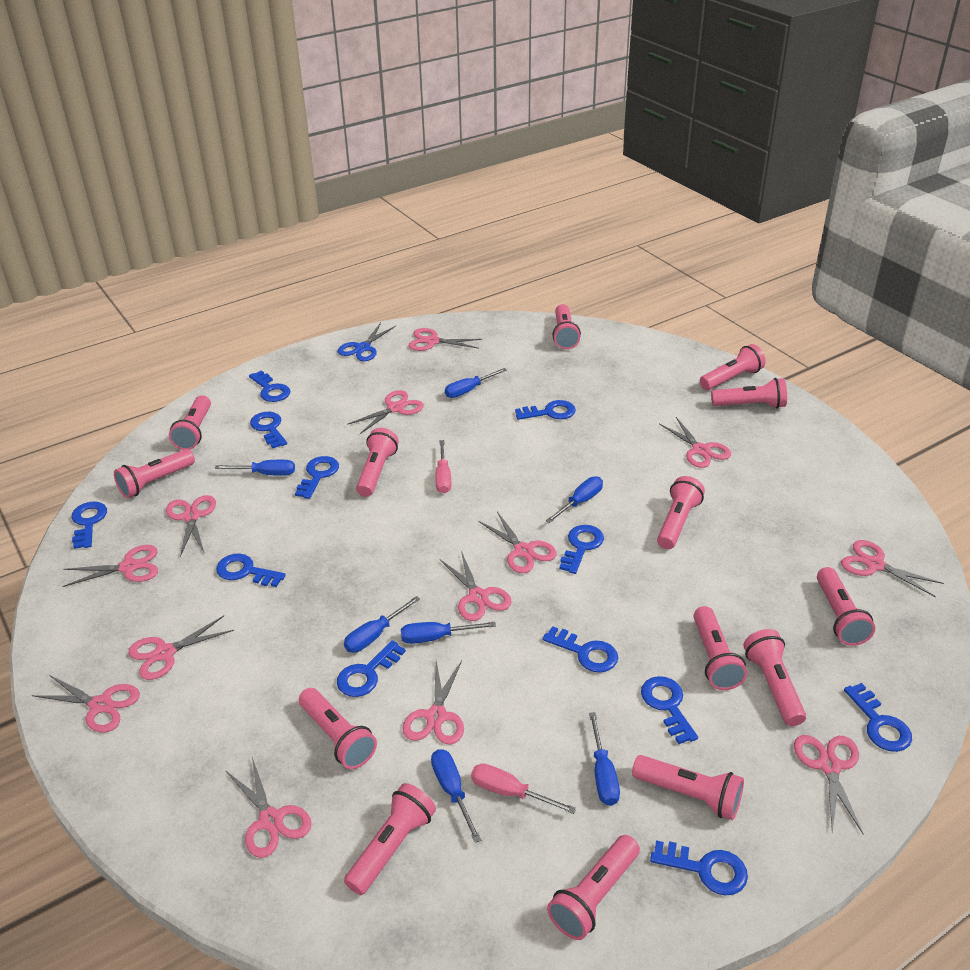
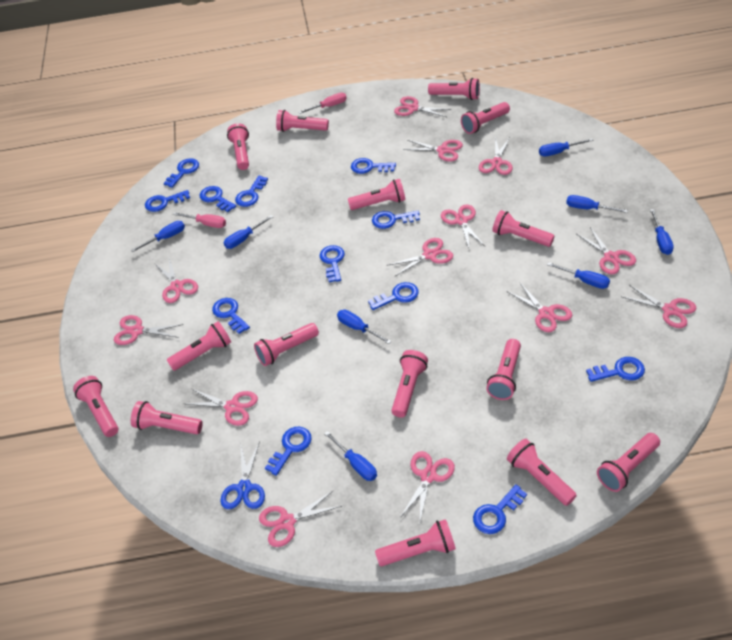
blue screwdriver: [215,460,295,476] [344,596,420,653] [401,622,496,644] [431,749,481,843] [445,368,507,398] [546,476,603,523] [589,712,620,806] = 7 -> [131,221,185,252] [224,215,273,249] [324,431,377,481] [337,310,391,344] [539,138,594,156] [547,262,610,289] [566,195,628,213] [650,209,674,255] = 8
pink flashlight: [114,449,195,498] [169,395,211,450] [299,688,377,769] [344,783,436,895] [356,428,399,497] [547,835,640,940] [552,304,581,349] [632,755,744,820] [657,476,705,549] [694,606,747,690] [700,344,766,390] [711,378,787,408] [743,629,806,726] [817,567,875,646] = 14 -> [73,376,118,437] [131,401,203,434] [167,321,231,371] [227,123,249,170] [254,323,319,366] [276,110,329,132] [348,179,406,210] [375,519,456,566] [391,350,428,418] [428,78,480,100] [461,102,510,134] [486,339,521,400] [492,210,554,247] [507,439,577,506] [597,433,660,492] = 15

